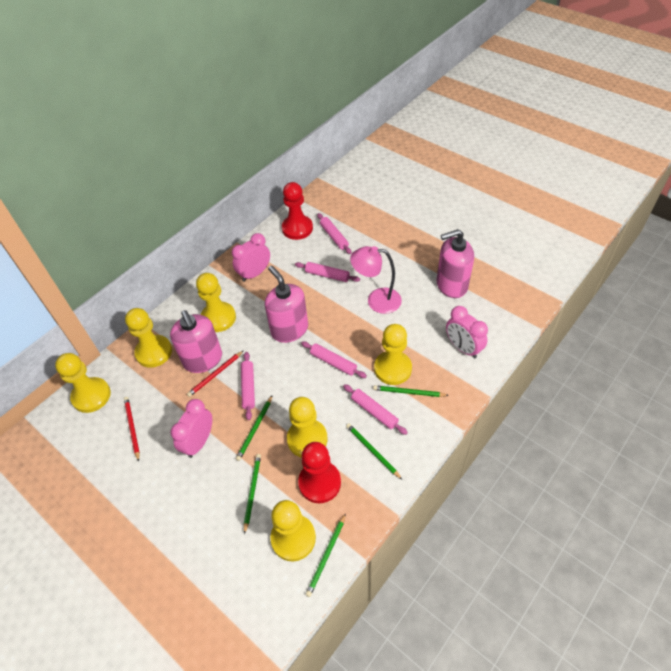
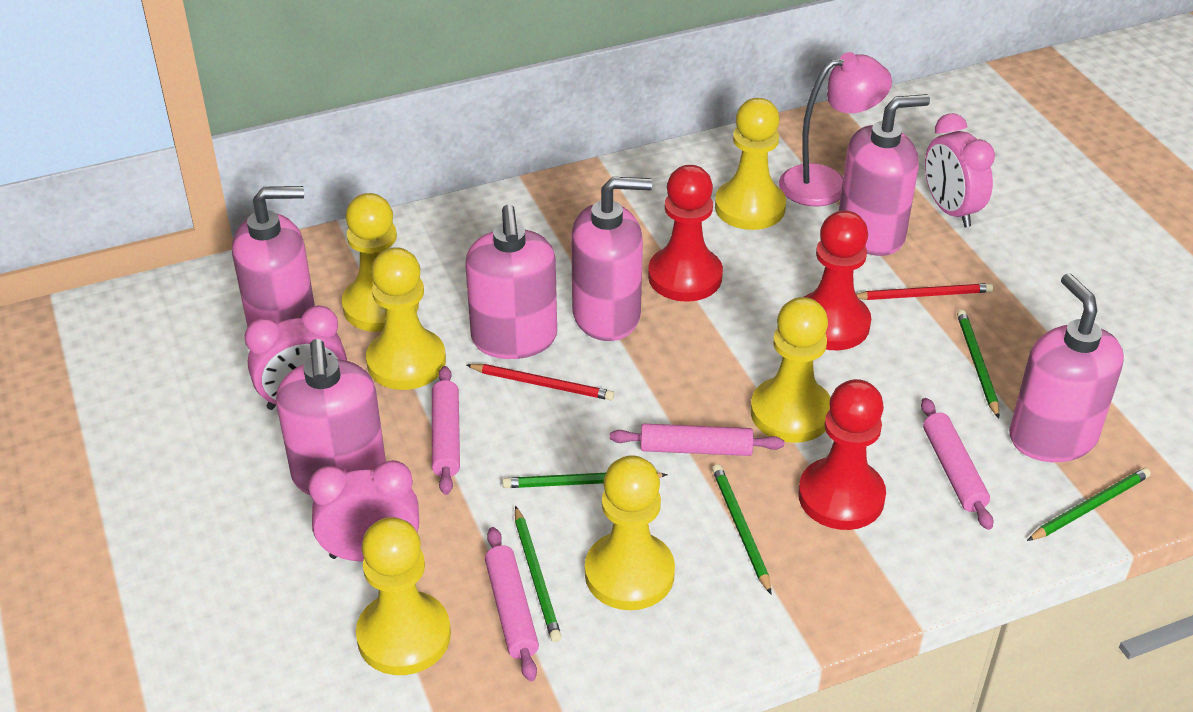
pink rolling pin: [241,352,255,420] [295,262,360,282] [301,341,367,378] [317,213,352,254] [343,384,408,435] = 5 -> [432,366,460,495] [485,527,539,681] [610,424,784,456] [921,398,993,530] = 4
pink soap dispenser: [170,310,222,373] [265,266,308,343] [437,229,474,298] = 3 -> [232,186,315,327] [276,339,386,495] [465,204,557,359] [571,177,652,341] [839,94,930,256] [1009,273,1124,462] = 6
red pawn: [282,182,313,240] [298,442,341,503] = 2 -> [648,165,723,302] [798,379,886,530] [804,210,871,350] = 3

